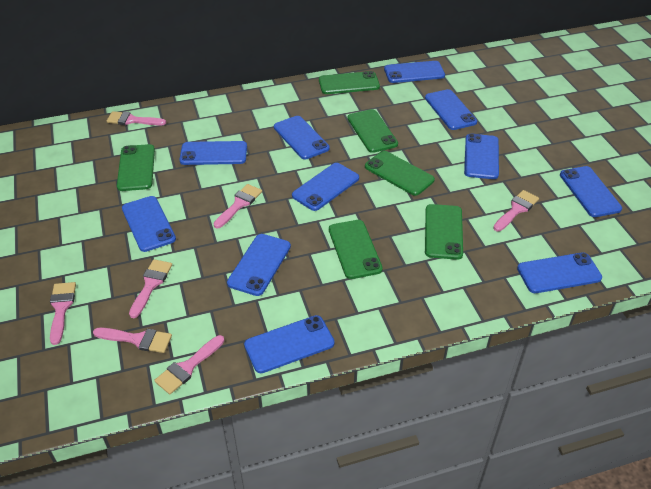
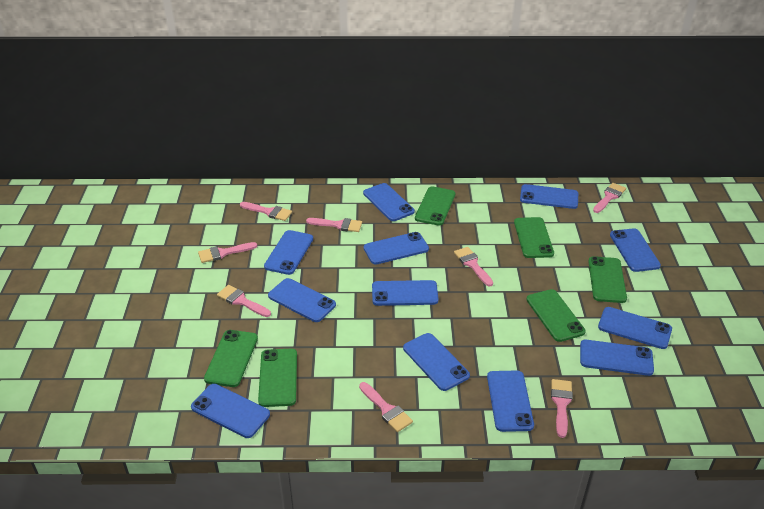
blue phone: [122,196,176,252] [179,141,247,165] [227,234,291,296] [244,315,335,373] [274,116,330,159] [292,163,359,211] [384,61,445,83] [425,89,477,130] [464,133,499,179] [517,252,602,293] [560,166,622,217] = 11 -> [191,384,270,438] [264,230,313,275] [268,278,336,322] [363,183,415,221] [364,232,429,265] [372,280,438,306] [403,333,470,391] [487,370,534,432] [520,184,578,209] [580,340,654,376] [598,307,672,349] [610,228,661,272] = 12
pink brush: [50,282,76,345] [93,328,172,353] [107,111,166,125] [129,259,172,318] [154,335,224,394] [213,184,262,228] [494,190,539,231] = 7 -> [198,242,257,263] [217,285,271,317] [240,202,292,221] [306,218,362,232] [359,382,413,432] [454,247,493,286] [551,379,573,438] [593,183,626,213] = 8

